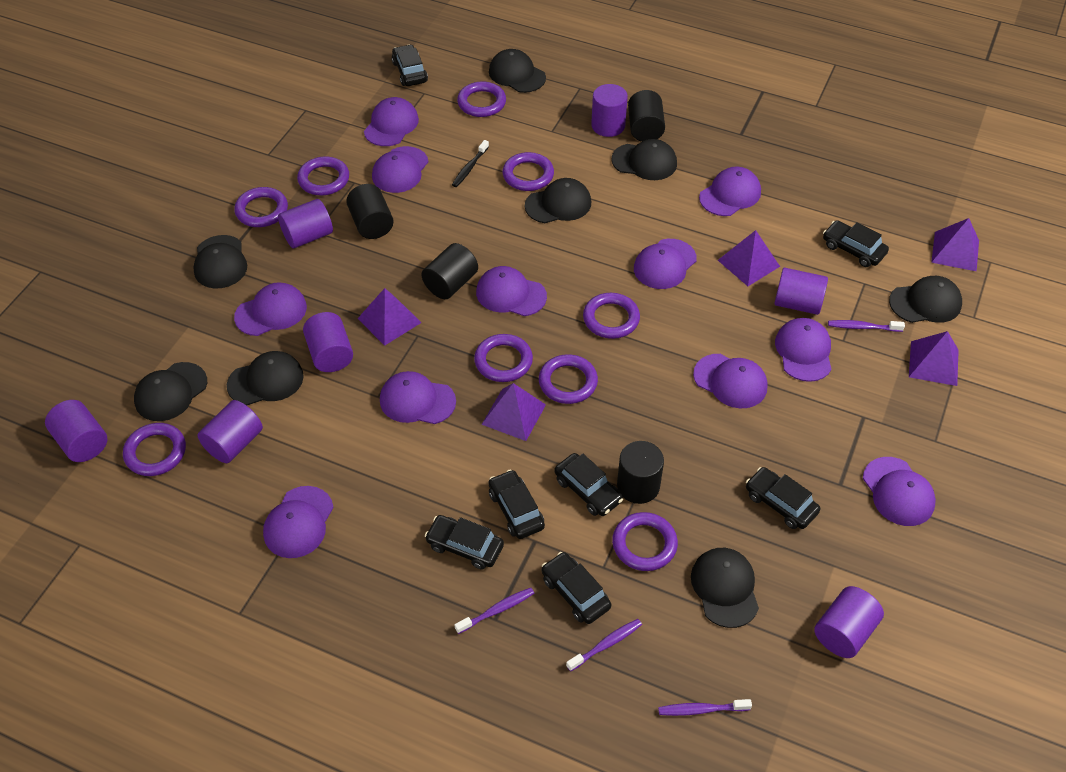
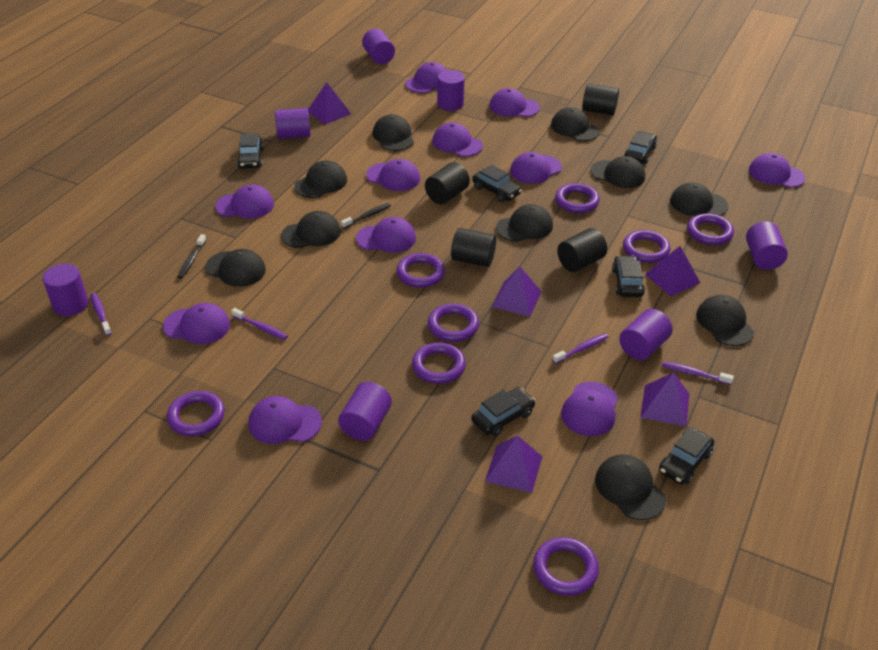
black cap: [134,362,207,421] [194,235,247,288] [227,351,304,405] [489,49,546,93] [525,178,591,223] [612,139,677,180] [691,548,759,628] [889,276,962,323] = 8 -> [205,249,266,287] [281,211,341,248] [294,161,347,198] [373,114,414,151] [496,204,553,242] [551,107,600,141] [590,156,645,188] [595,454,666,520] [670,182,729,216] [696,295,754,346] = 10
black car: [392,44,428,86] [425,515,504,569] [488,469,545,539] [542,552,611,624] [554,453,623,516] [746,467,820,529] [823,220,889,267] = 7 -> [237,134,264,169] [471,387,535,436] [472,165,522,202] [612,255,645,297] [624,131,657,164] [659,427,714,484] = 6
black toothbrush: [452,140,489,187] = 1 -> [178,234,206,279] [341,203,391,229] = 2
purple ring: [123,423,186,476] [234,187,288,227] [297,156,349,195] [457,81,506,117] [474,334,533,382] [503,152,554,191] [539,354,598,404] [583,293,640,339] [612,512,678,571] = 9 -> [167,391,225,436] [397,253,445,288] [412,343,466,384] [428,304,479,342] [533,537,599,596] [555,183,600,213] [623,230,670,263] [687,213,734,245] = 8

